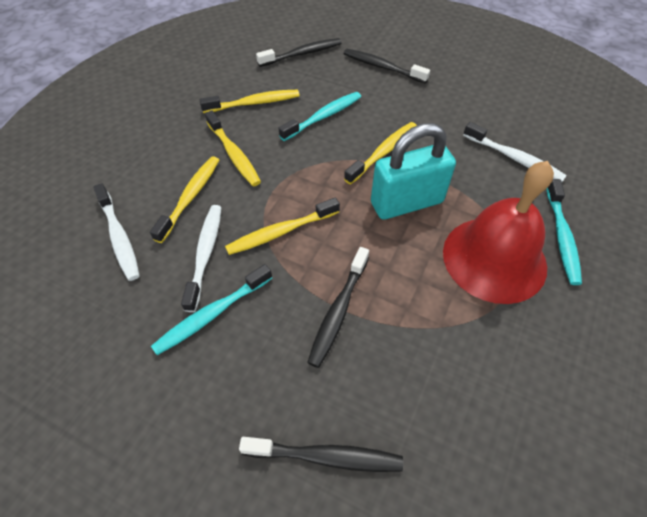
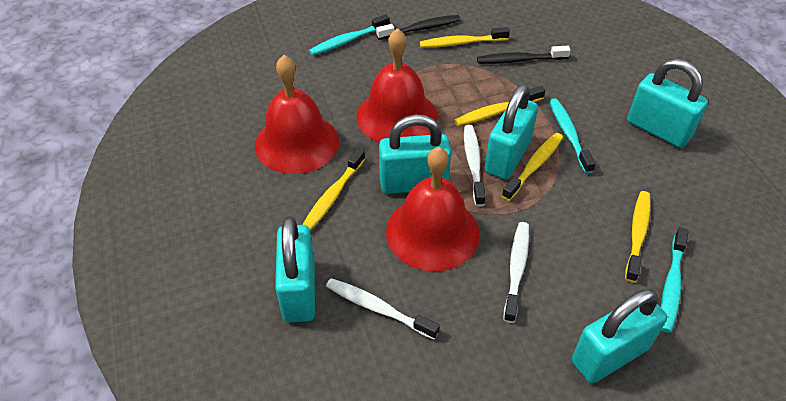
black toothbrush: [239,437,403,472] [256,38,342,67] [307,247,369,368] [344,49,430,83] = 4 -> [376,15,461,40] [477,46,571,64] = 2
red bell: [443,161,554,304] = 1 -> [255,55,339,174] [356,28,438,143] [386,147,480,271] = 3
turquoise padlock: [371,123,456,220] = 1 -> [275,216,315,323] [379,114,451,194] [485,84,538,180] [572,289,667,383] [627,59,708,148] = 5

